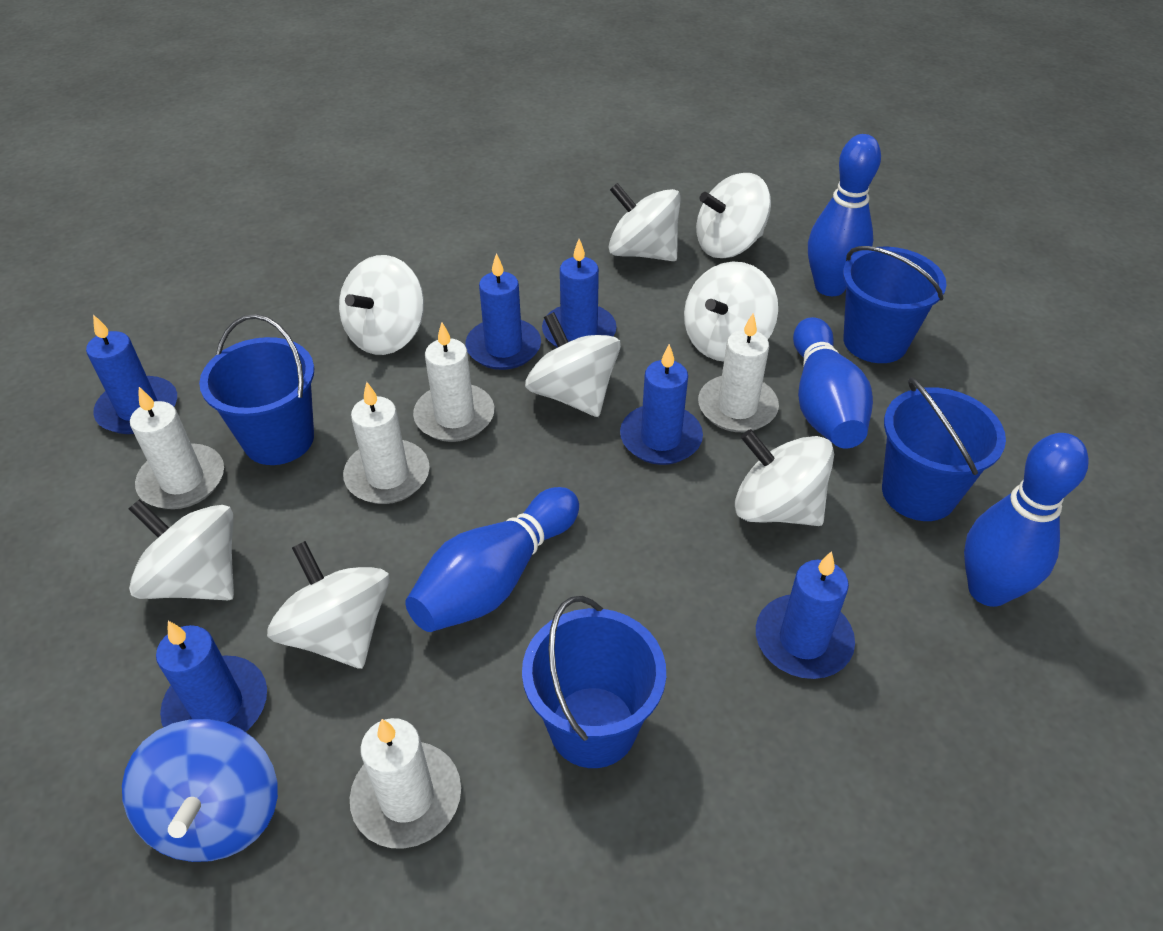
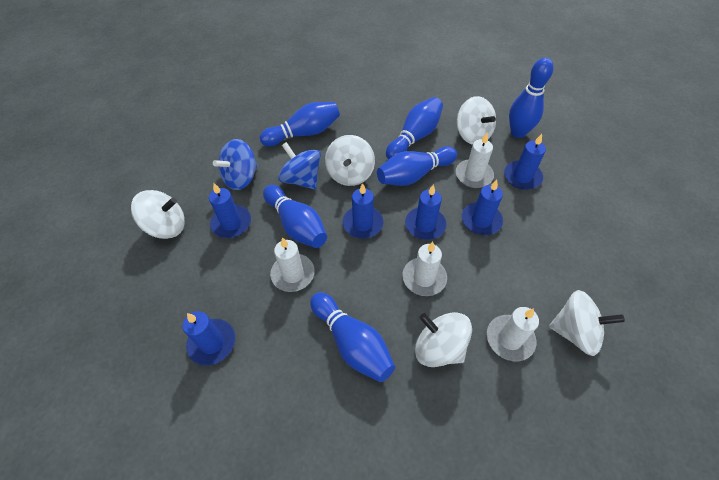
blue bowling pin: [405,487,579,632] [793,317,873,448] [808,134,881,296] [964,433,1089,607] = 4 -> [260,102,340,147] [263,185,327,248] [310,292,395,382] [377,146,457,186] [386,97,443,159] [509,58,554,138] = 6
blue bucket: [199,314,314,465] [522,596,666,768] [843,246,947,363] [882,377,1006,521] = 4 -> none = 0
blue spinning top: [122,719,278,862] = 1 -> [213,139,258,190] [278,142,321,190] = 2
white candle: [130,387,224,509] [343,382,430,504] [350,718,461,849] [413,322,494,442] [698,313,779,432] = 5 -> [270,237,315,292] [402,242,447,296] [456,133,494,188] [487,307,539,361] = 4
white spinning top: [129,499,234,600] [267,541,390,669] [339,255,424,355] [525,312,621,417] [609,183,681,261] [684,262,778,361] [696,173,771,258] [735,429,834,526] = 8 -> [131,190,185,239] [325,135,375,186] [415,312,472,367] [457,96,496,145] [549,290,625,356] = 5

